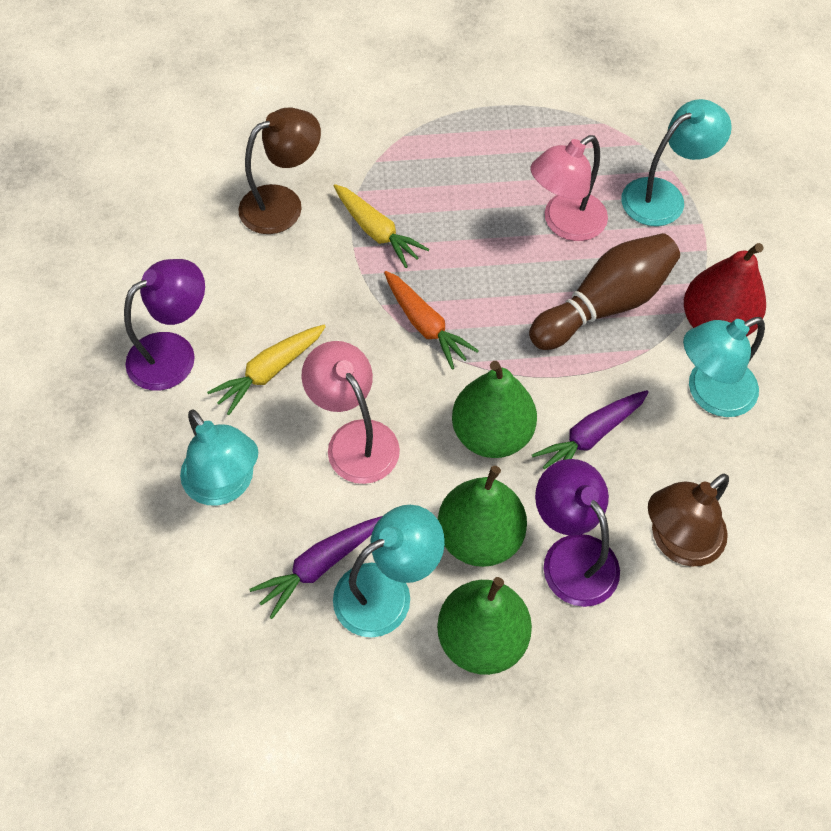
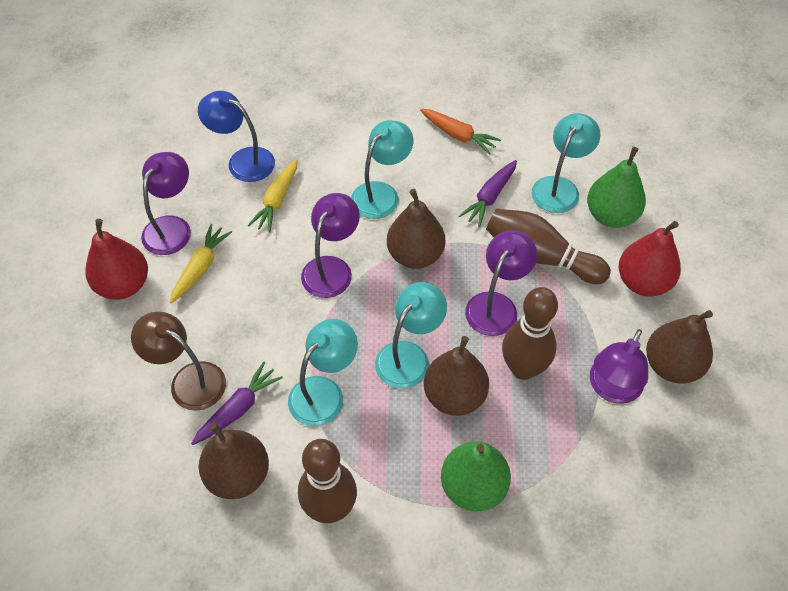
blue lamp: none = 0 -> [198,91,275,182] = 1
brown bowling pin: [529,233,680,350] = 1 -> [298,439,357,523] [486,209,611,284] [502,287,558,380] = 3
brown lamp: [238,108,321,234] [648,474,729,567] = 2 -> [131,312,226,411] = 1
brown pear: none = 0 -> [199,423,269,499] [387,189,445,269] [424,336,489,416] [646,310,713,384] = 4
green pear: [437,577,532,675] [438,466,527,567] [452,361,537,458] = 3 -> [441,442,511,511] [587,147,646,228] = 2
pink lamp: [301,341,400,484] [530,135,608,241] = 2 -> none = 0
purple lamp: [124,259,205,391] [535,459,620,607] = 2 -> [141,152,191,255] [301,193,360,298] [465,230,537,336] [590,329,648,404] = 4
red pear: [684,243,766,336] = 1 -> [85,219,148,300] [619,221,681,297] = 2

